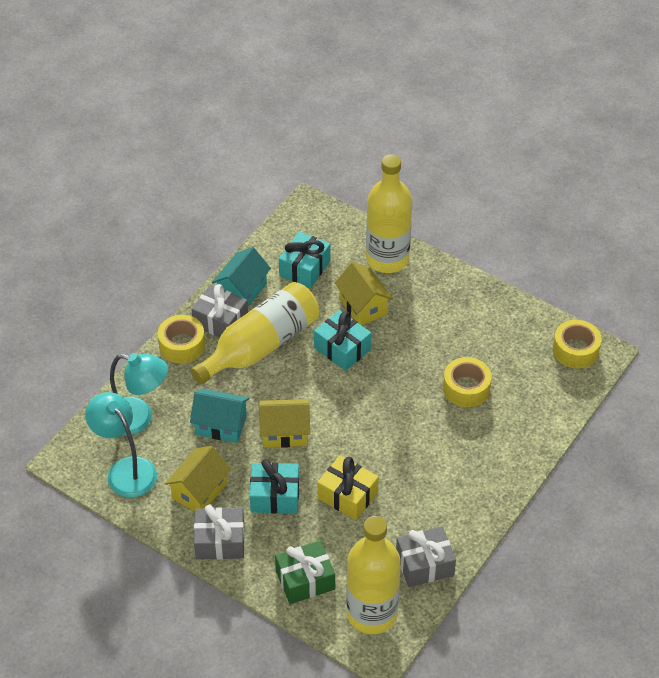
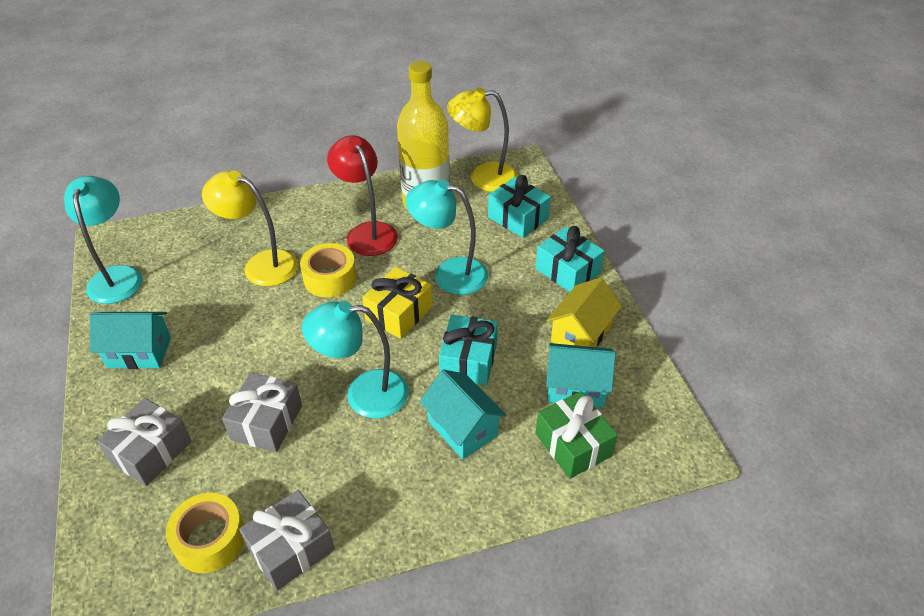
red lamp: none = 0 -> [327,135,398,256] = 1
turquoise house: [190,389,249,443] [212,247,271,306] = 2 -> [90,312,171,369] [420,369,506,459] [546,343,616,408] = 3
turquoise lamp: [85,392,157,497] [110,353,168,436] = 2 -> [64,176,142,304] [302,301,409,419] [406,180,488,295] = 3
yellow bottle: [190,282,319,385] [346,516,401,634] [366,154,412,273] = 3 -> [397,61,450,210] = 1
yellow house: [165,446,231,512] [259,399,310,448] [335,262,393,325] = 3 -> [547,277,622,347] = 1
yellow lamp: none = 0 -> [202,171,298,286] [447,87,518,192] = 2
yellow tape: [158,315,205,363] [443,357,492,407] [553,320,601,369] = 3 -> [166,493,245,573] [300,243,357,297] = 2

